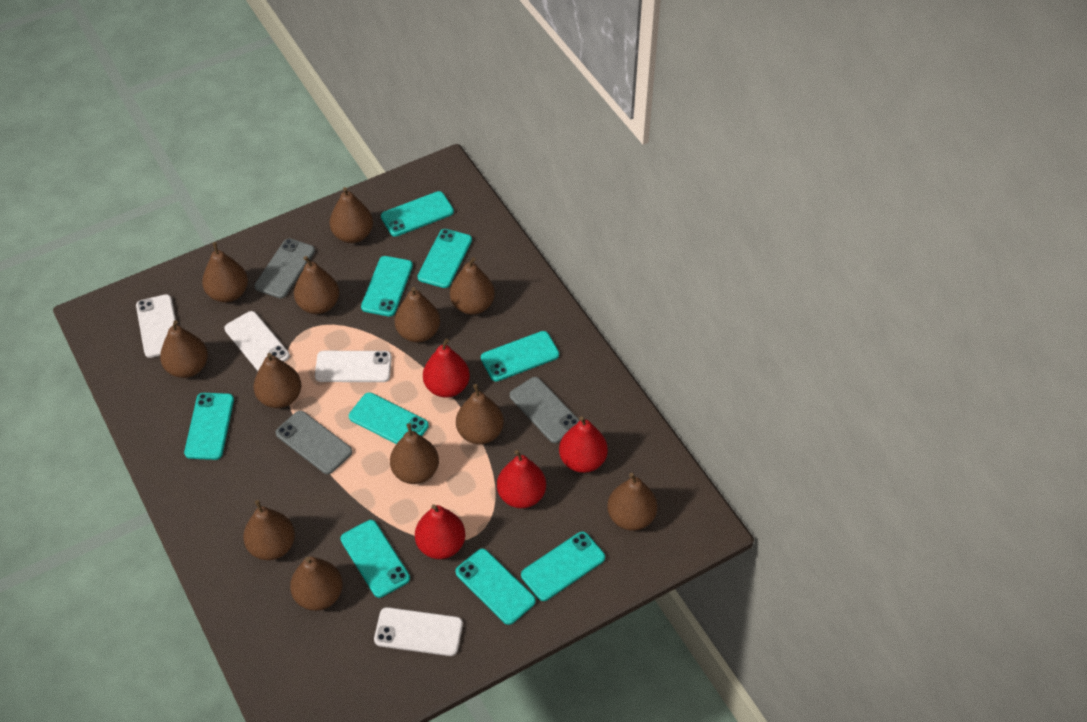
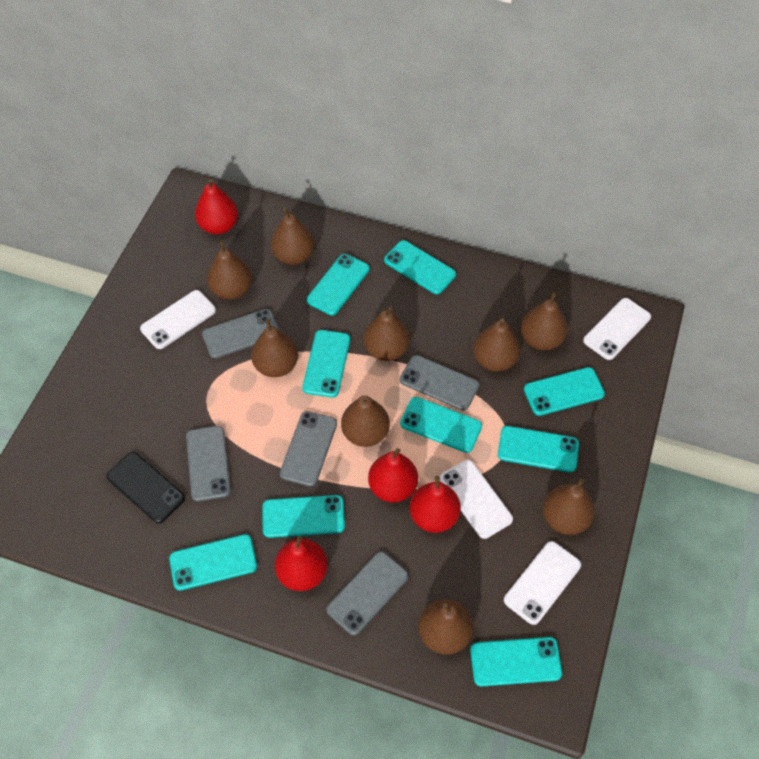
black phone: none = 0 -> [106,452,185,523] = 1
brown pear: [160,320,208,378] [202,242,248,302] [243,500,295,560] [254,353,301,408] [290,556,343,611] [294,256,339,314] [330,187,373,243] [390,423,439,484] [395,287,440,342] [450,257,495,315] [456,384,504,444] [607,473,657,531] = 12 -> [207,240,252,300] [251,319,298,377] [271,208,314,265] [341,395,390,447] [364,306,410,361] [419,599,473,655] [473,318,520,371] [521,292,568,350] [543,478,595,535] = 9
grey phone: [254,238,315,298] [276,411,352,474] [510,377,580,443] = 3 -> [186,426,231,502] [202,309,280,359] [280,411,337,487] [326,552,408,635] [400,355,479,411] = 5

